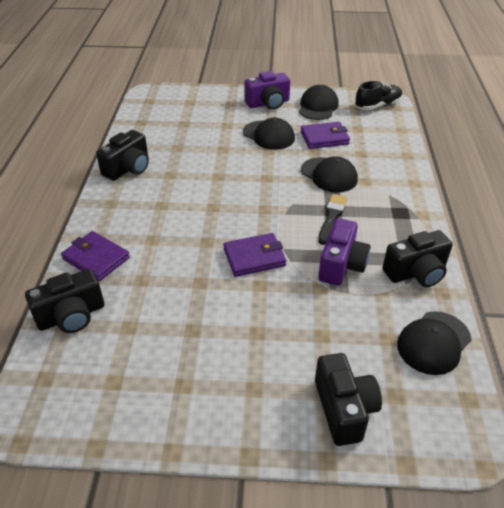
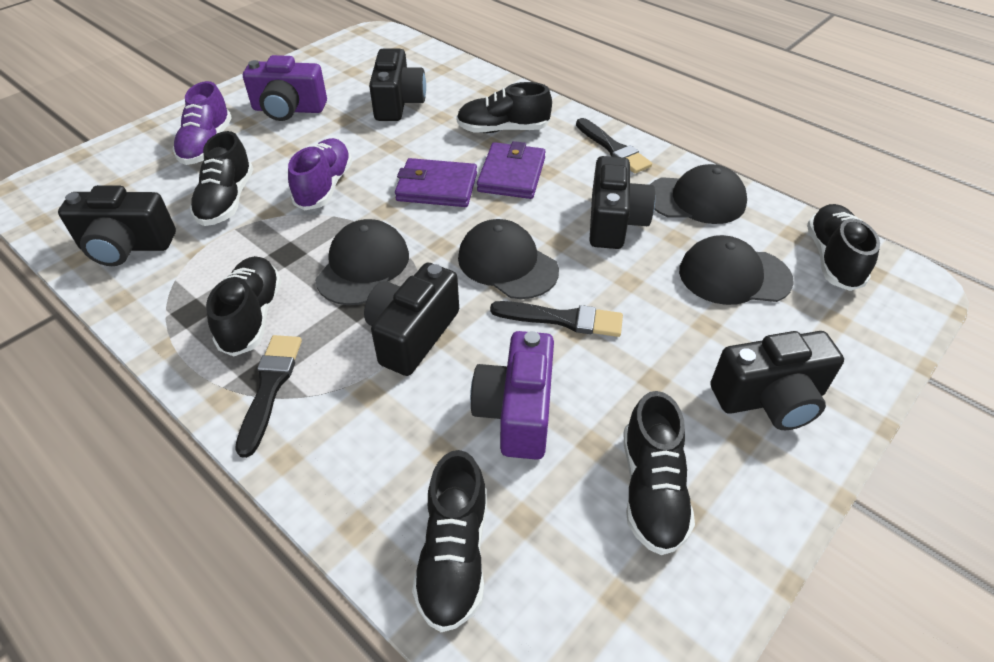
black brush: [318,194,347,245] = 1 -> [235,335,302,458] [490,301,623,337] [576,118,652,173] = 3
black camera: [25,269,104,333] [96,130,149,181] [315,353,382,446] [382,230,453,287] = 4 -> [58,185,176,266] [364,263,459,376] [369,48,426,121] [589,156,655,249] [710,331,844,430] = 5
black shoe: [355,81,403,110] = 1 -> [190,131,253,226] [206,256,281,356] [412,450,487,632] [456,82,552,133] [623,391,695,555] [807,204,880,291] = 6
purple shoe: none = 0 -> [173,81,232,165] [288,138,352,210] = 2
purple wallet: [61,231,130,281] [223,233,286,277] [301,122,350,149] = 3 -> [395,158,477,207] [477,141,546,199] = 2

